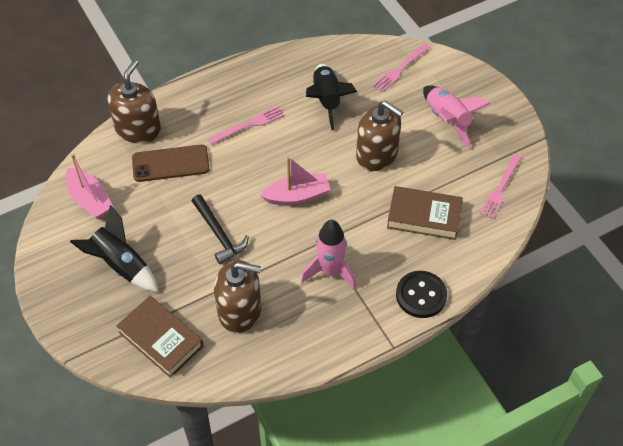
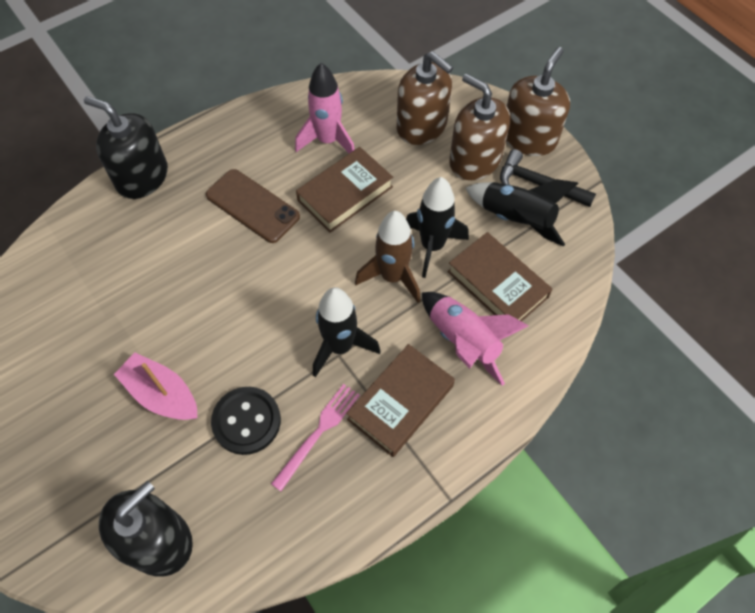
black rocket: [70,205,159,292] [306,64,357,130] = 2 -> [313,287,380,378] [406,177,469,278] [466,179,578,247] = 3
black soap dispenser: none = 0 -> [84,96,168,199] [99,481,193,577] = 2
brown book: [116,296,204,378] [387,186,463,240] = 2 -> [296,147,393,233] [346,344,455,457] [447,232,553,322] = 3
brown rocket: none = 0 -> [355,211,420,303] = 1
pink boat: [65,154,113,219] [260,156,331,205] = 2 -> [114,352,198,420] = 1
pink fork: [208,106,285,145] [372,43,431,92] [479,153,522,219] = 3 -> [271,384,360,491] = 1

